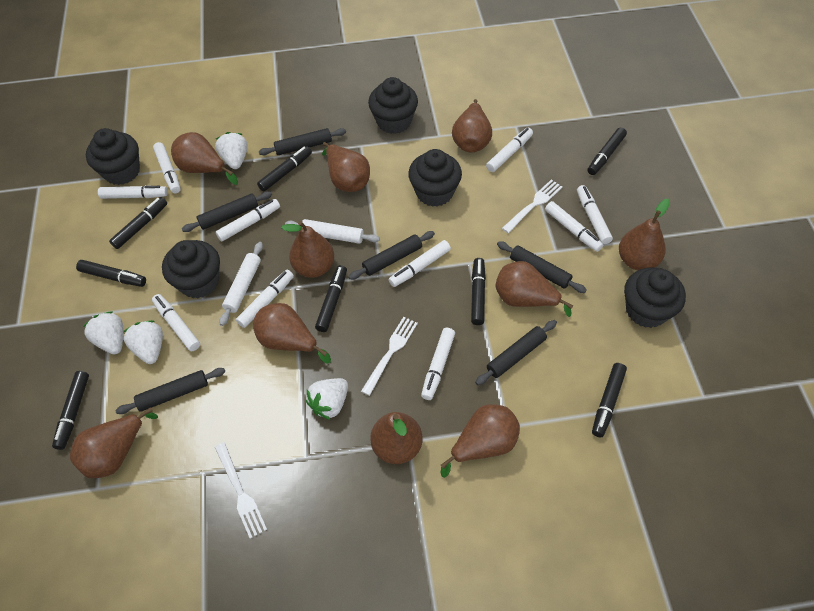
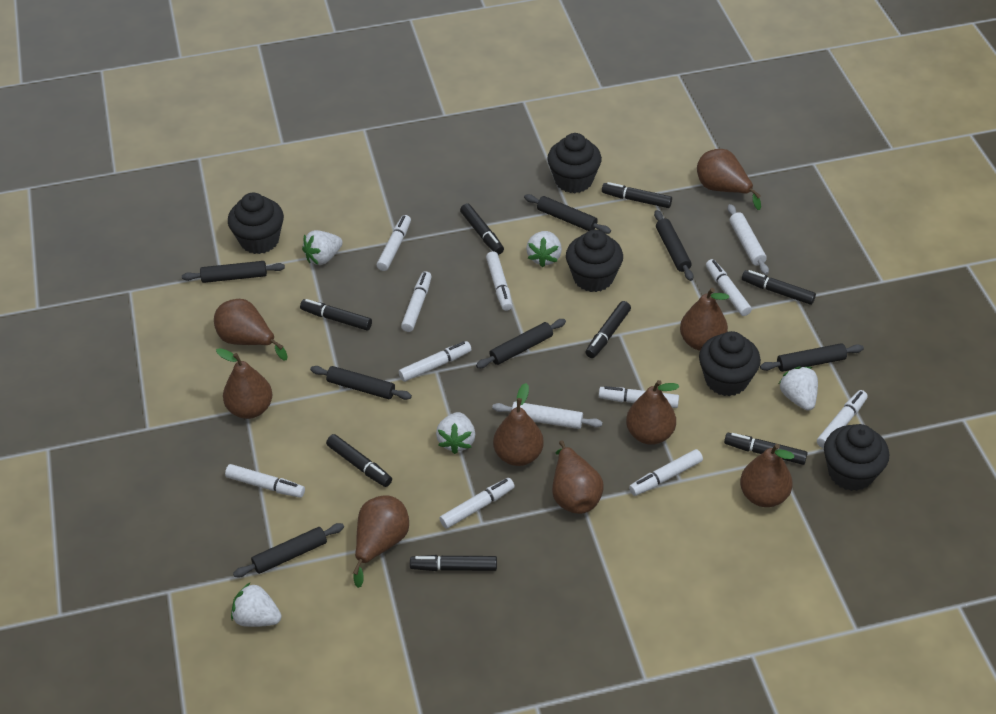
black rolling pin: [115,368,225,414] [182,191,272,232] [259,128,346,155] [348,231,435,280] [475,320,557,385] [497,241,587,293] = 6 -> [182,261,285,283] [233,523,344,577] [310,366,412,400] [476,319,566,368] [524,194,611,234] [654,210,694,281] [760,343,864,372] = 7
brown pear: [70,408,158,478] [171,132,238,185] [253,303,331,364] [281,221,334,278] [322,142,370,192] [370,412,423,464] [440,404,520,478] [452,99,492,153] [495,261,573,317] [619,199,670,270] = 10 -> [214,299,288,361] [216,348,272,419] [353,496,409,588] [493,383,544,466] [552,440,604,514] [626,380,679,445] [680,288,729,351] [697,149,761,210] [740,444,794,507] = 9
white fork: [215,442,267,539] [361,317,418,396] [502,180,563,233] = 3 -> none = 0
white strawberry: [83,311,124,355] [123,320,163,364] [215,132,248,169] [306,378,348,420] = 4 -> [231,583,282,627] [302,230,343,265] [436,412,475,454] [526,231,562,267] [779,367,818,411] = 5

